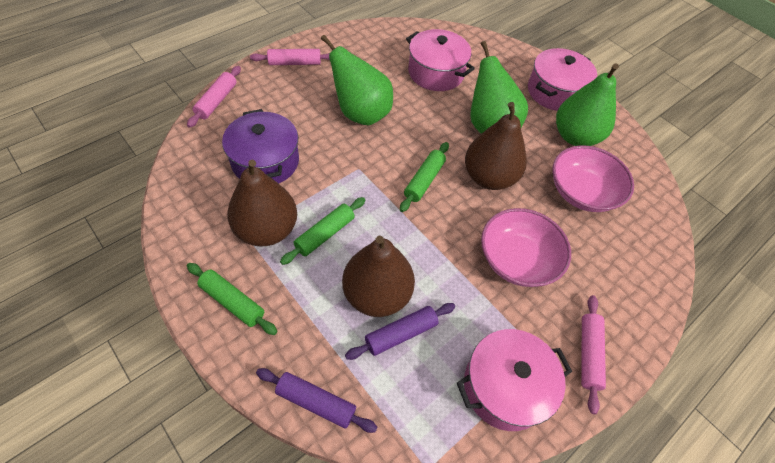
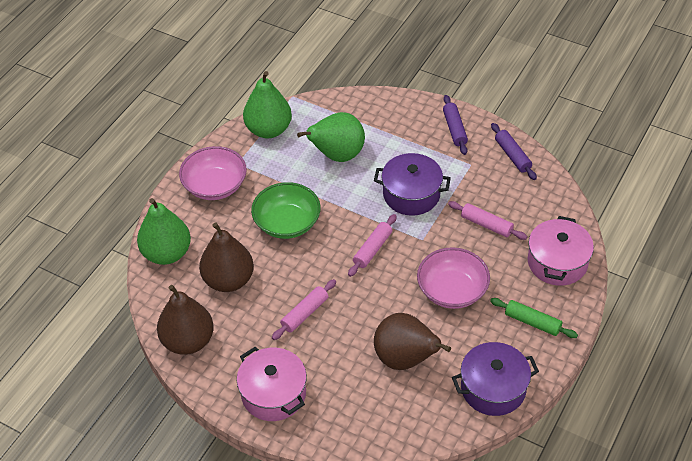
green bowl: none = 0 -> [251,182,321,239] = 1
green rolling pin: [187,263,278,335] [280,197,365,265] [400,142,449,212] = 3 -> [490,298,578,338] = 1
pink pot: [406,29,475,91] [457,329,572,431] [528,48,597,111] = 3 -> [237,347,307,421] [528,216,594,286] = 2
purple pot: [222,109,299,184] = 1 -> [374,153,451,216] [452,342,539,416] = 2

